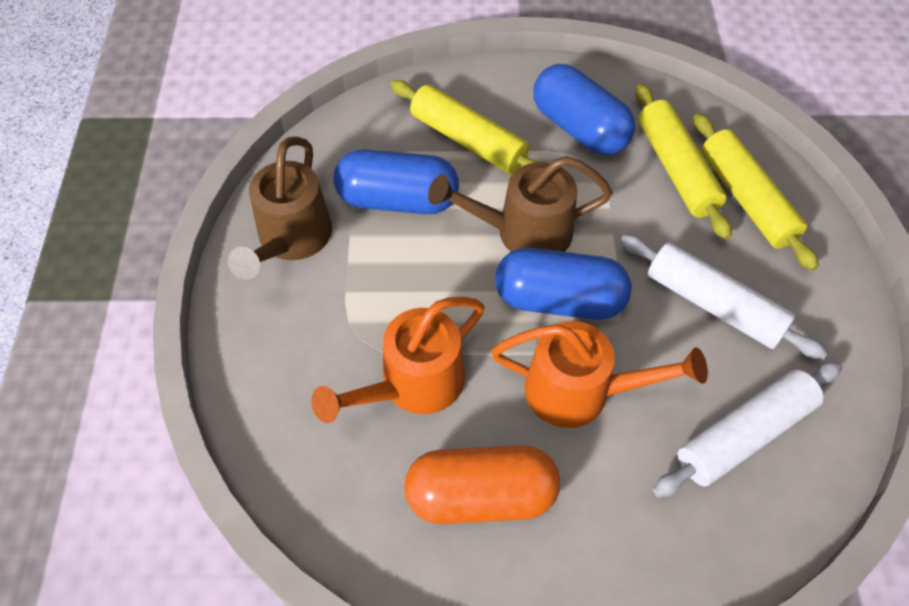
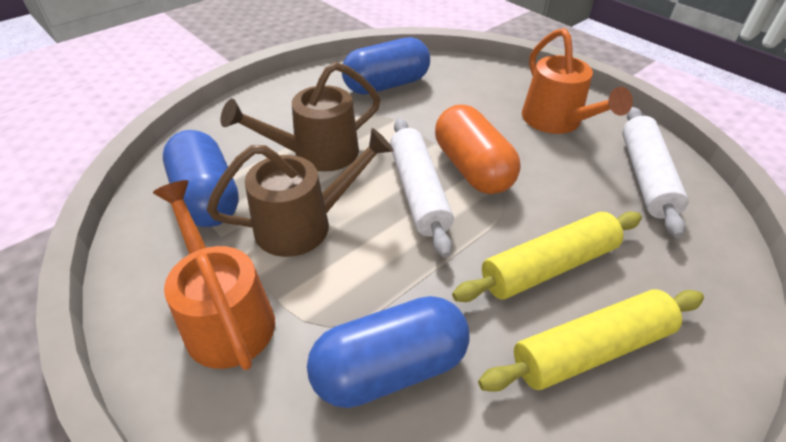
yellow rolling pin: [391,80,538,174] [635,84,732,239] [693,113,819,271] = 3 -> [452,211,642,302] [478,290,704,392] = 2

